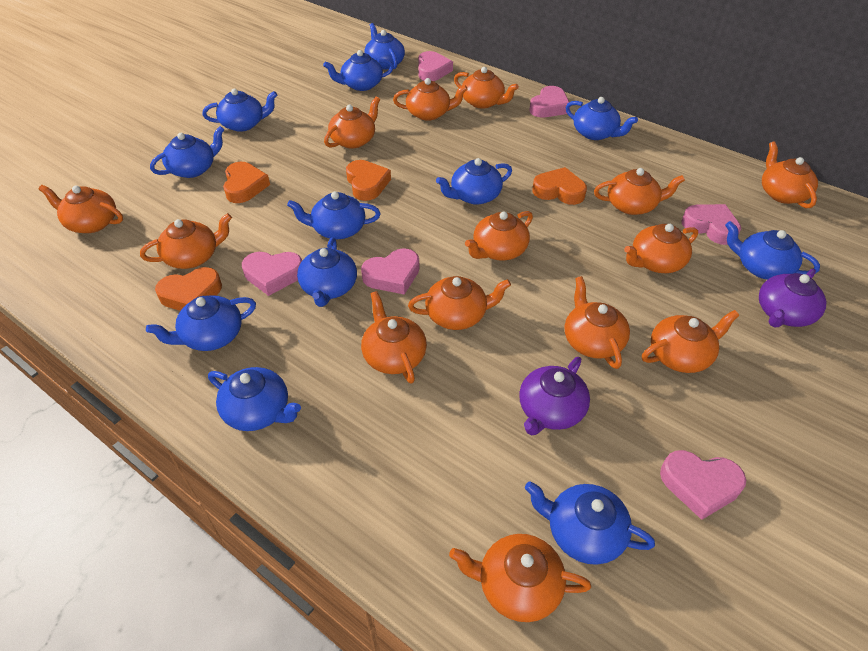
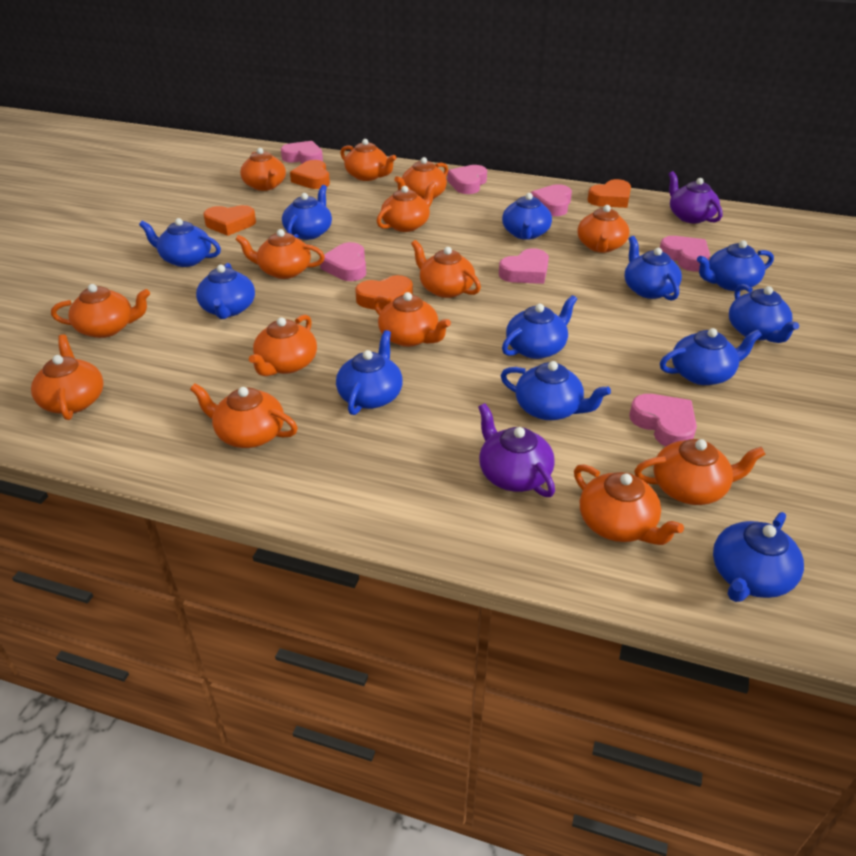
pink heart: [242,252,302,296] [361,248,419,295] [418,51,453,81] [529,86,569,117] [660,450,746,520] [681,204,741,245] = 6 -> [281,141,323,164] [320,242,366,281] [447,165,487,194] [499,248,549,284] [531,184,572,216] [629,394,697,446] [660,236,710,272] = 7

